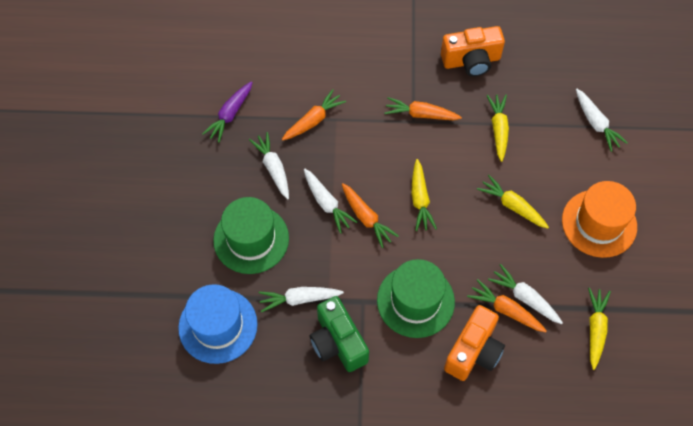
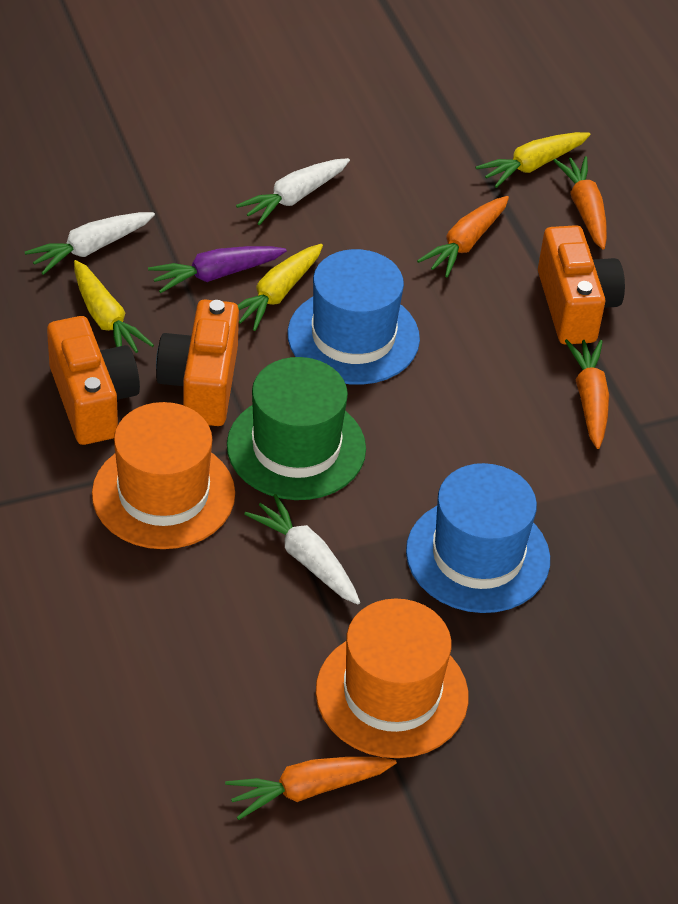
blue hat: [178,284,258,364] = 1 -> [288,249,420,385] [406,463,550,613] = 2
green camera: [310,296,369,372] = 1 -> none = 0
green hat: [213,197,289,274] [377,259,455,338] = 2 -> [227,357,366,500] = 1
orange camera: [441,26,505,77] [444,305,505,381] = 2 -> [47,316,140,445] [156,300,239,426] [538,225,625,345] = 3
orange hat: [562,181,637,258] = 1 -> [92,402,235,549] [316,598,468,758] = 2
white carrot: [249,132,289,200] [258,287,344,313] [304,169,357,234] [488,264,563,324] [576,89,628,152] = 5 -> [25,212,155,275] [236,158,350,225] [244,494,360,605] = 3
yellow carrot: [411,159,437,231] [477,175,549,229] [486,95,509,162] [588,288,611,370] = 4 -> [74,260,154,353] [238,244,323,331] [476,132,591,188] = 3

